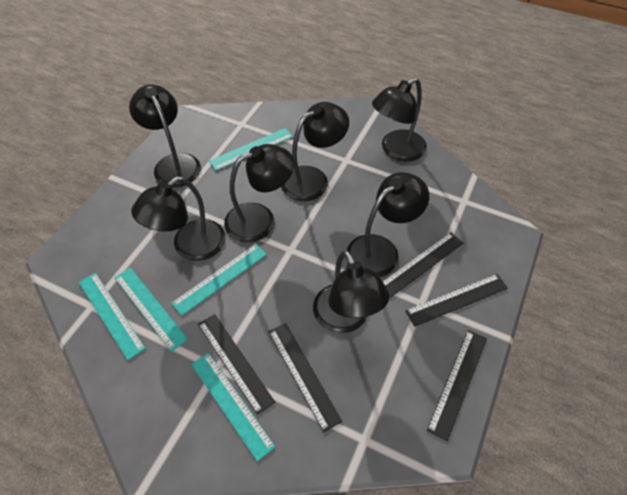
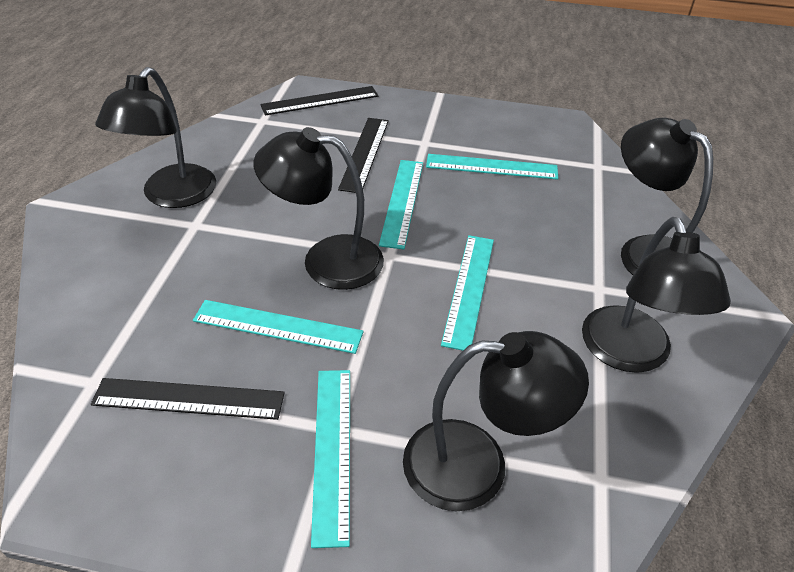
black lamp: [129,85,201,187] [132,176,225,261] [224,144,294,242] [281,102,349,201] [313,250,389,333] [347,172,429,277] [372,78,427,162] = 7 -> [95,67,216,208] [253,127,384,290] [403,331,589,511] [582,217,731,373] [621,118,713,275] = 5
black ruler: [198,314,275,415] [269,323,342,432] [383,232,463,298] [405,274,508,327] [427,330,487,441] = 5 -> [91,378,285,420] [260,86,378,116] [338,118,389,193] = 3

